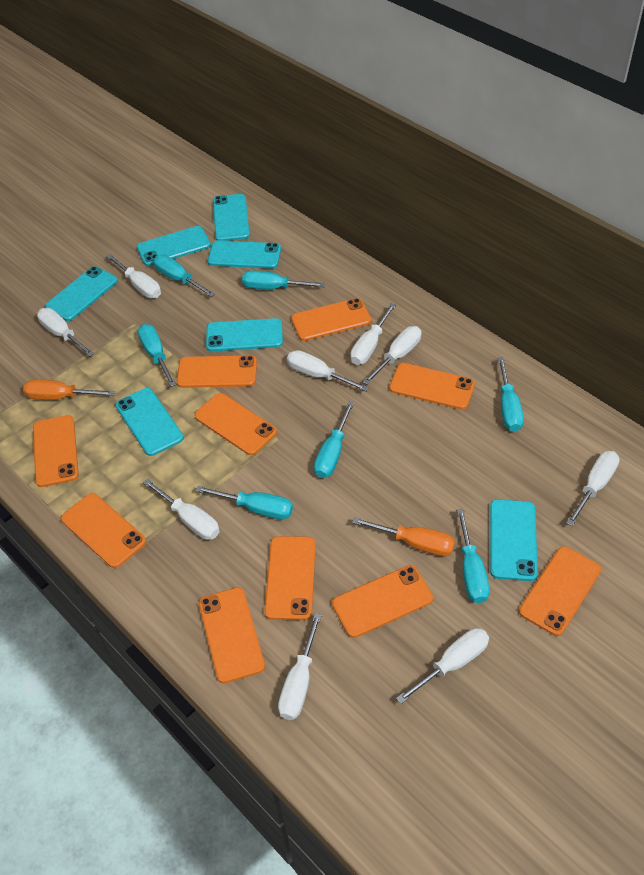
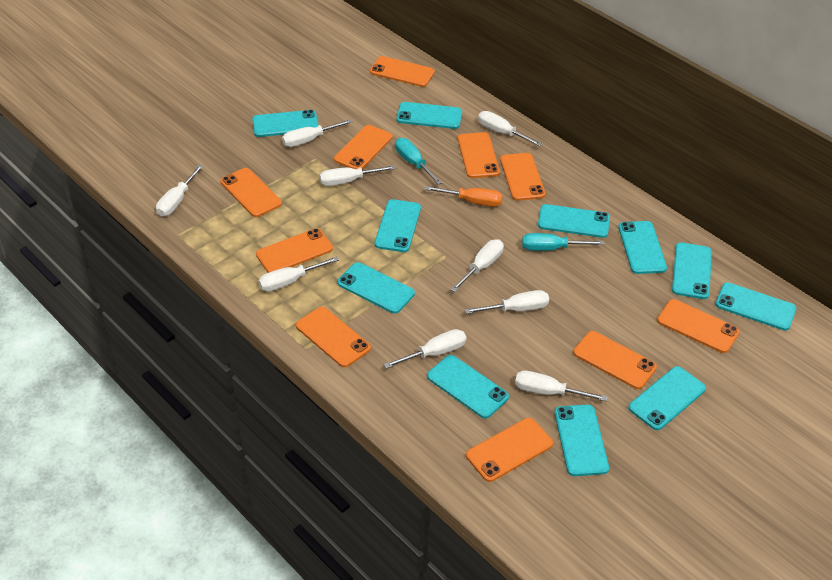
orange screwdriver: [23,379,115,400] [352,517,455,556] = 2 -> [424,186,503,207] = 1
turquoise phone: [45,266,118,321] [115,388,184,456] [137,226,211,266] [206,318,283,352] [208,240,281,269] [213,194,250,241] [490,499,538,581] = 7 -> [252,110,318,137] [337,262,415,314] [375,199,421,252] [397,102,462,129] [427,355,509,419] [538,204,610,238] [554,405,609,476] [618,221,667,274] [628,366,706,430] [672,242,712,299] [715,282,796,331] = 11
turquoise screwdriver: [138,324,176,387] [153,255,215,297] [196,486,293,519] [242,270,325,289] [314,401,354,478] [457,509,489,603] [498,357,524,432] = 7 -> [395,138,442,185] [522,233,604,251] = 2

